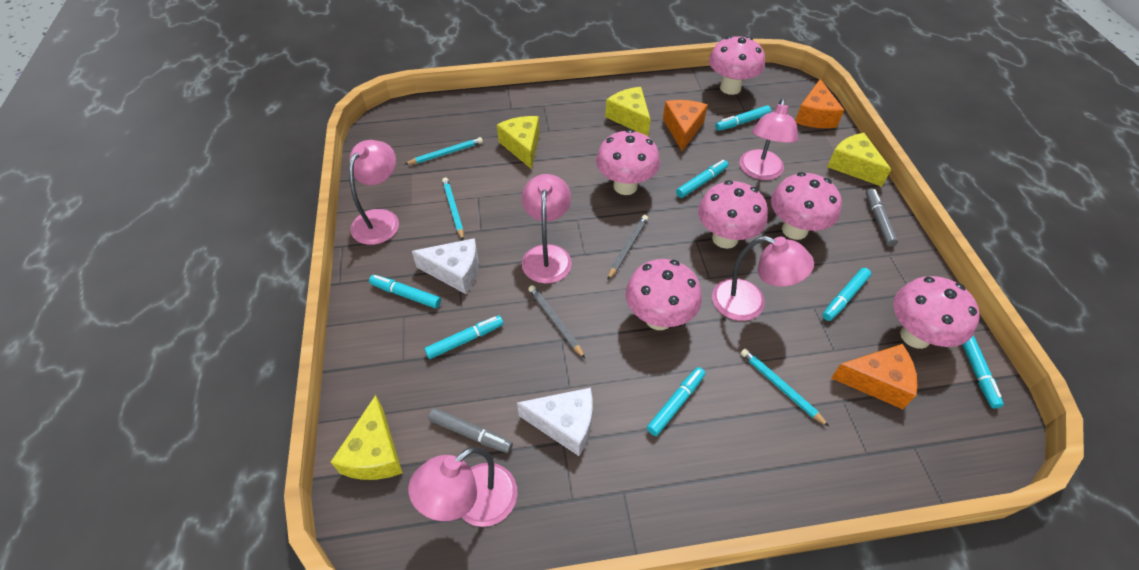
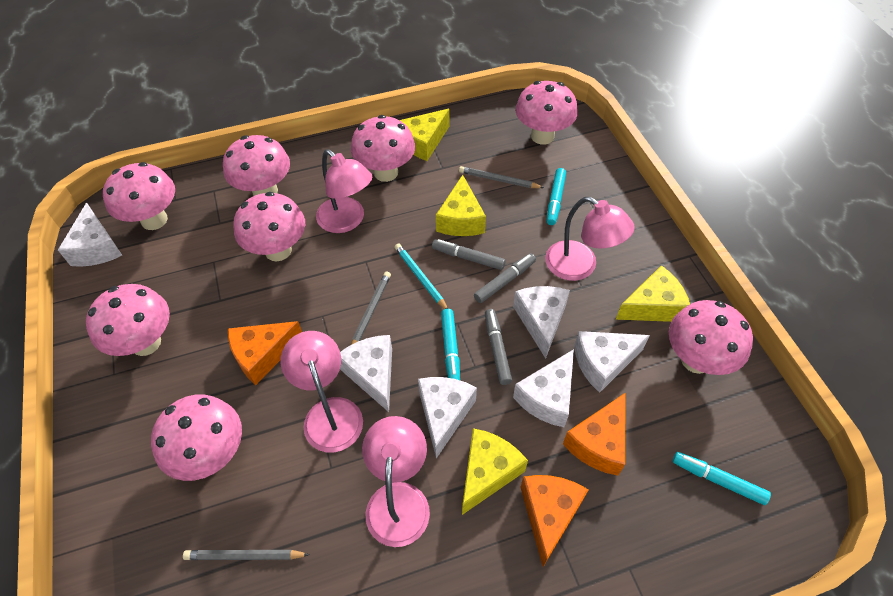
grey marker: [428,408,513,453] [866,189,898,246] = 2 -> [432,239,506,270] [474,253,536,303] [485,309,512,385] = 3
grey pencil: [528,285,585,358] [607,215,648,280] = 2 -> [183,550,310,560] [351,271,391,345] [459,166,544,188] = 3
pink lamp: [349,140,399,245] [408,447,517,527] [522,174,572,284] [712,236,814,321] [739,98,798,180] = 5 -> [280,331,363,452] [316,149,372,233] [362,416,430,547] [545,197,635,281] = 4
pink mushroom: [596,129,660,195] [625,259,702,330] [698,180,768,249] [709,36,765,95] [771,172,842,240] [893,276,980,349] = 6 -> [86,284,170,356] [103,162,175,230] [151,394,242,481] [223,135,290,196] [234,192,305,262] [351,115,415,182] [515,81,578,145] [669,300,753,375] = 8
turquoise marker: [369,275,441,308] [424,315,503,359] [647,367,705,436] [676,160,728,198] [715,105,771,131] [822,268,871,321] [962,335,1004,408] = 7 -> [441,309,460,380] [547,168,566,225] [673,452,771,505] = 3
turquoise pencil: [405,137,483,165] [442,178,464,240] [741,349,829,427] = 3 -> [395,243,448,309] = 1
white cheese: [412,238,479,294] [517,388,593,456] = 2 -> [58,203,122,267] [340,335,392,412] [418,377,477,458] [513,286,570,359] [513,349,574,427] [574,331,650,393] = 6

